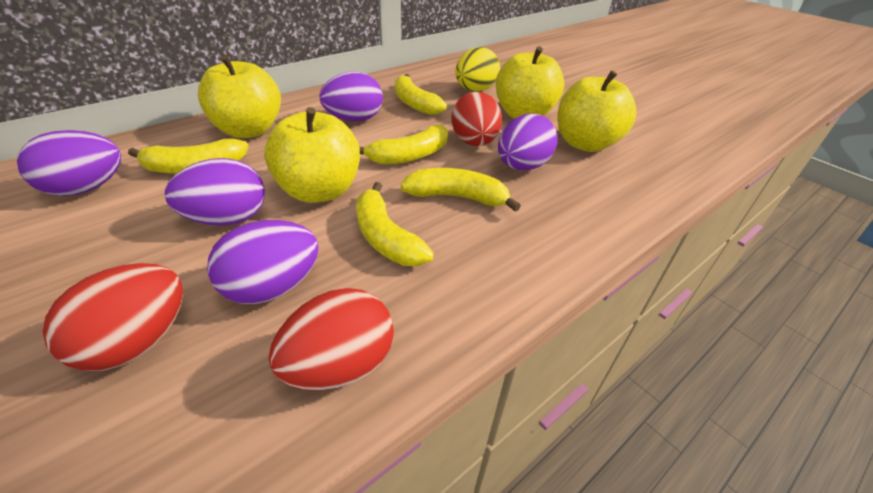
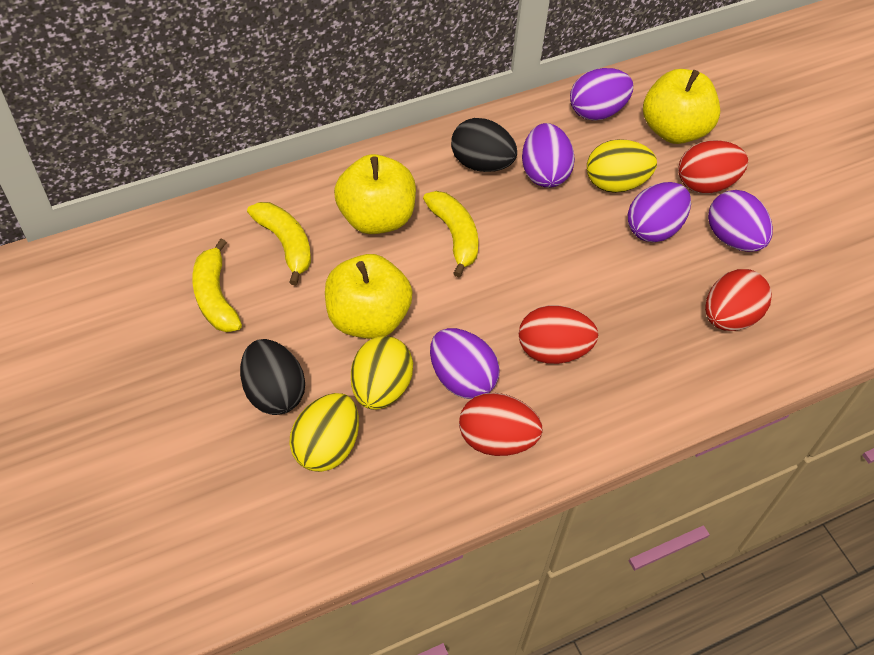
black egg: none = 0 -> [240,339,305,415] [451,118,517,172] = 2
red egg: [43,263,183,371] [268,288,394,391] [451,92,502,146] = 3 -> [459,393,542,456] [519,305,598,364] [678,140,748,194] [705,269,772,331] = 4
yellow apple: [198,55,281,138] [264,107,360,203] [496,46,565,119] [557,70,636,152] = 4 -> [325,254,413,339] [334,154,416,234] [643,69,720,144] = 3
yellow banana: [128,139,249,174] [356,182,434,266] [360,125,448,165] [395,74,447,115] [401,168,521,212] = 5 -> [192,239,242,332] [247,202,311,285] [423,191,478,277] = 3
yellow egg: [455,47,500,91] = 1 -> [289,393,359,472] [351,336,413,410] [587,139,657,193] = 3

